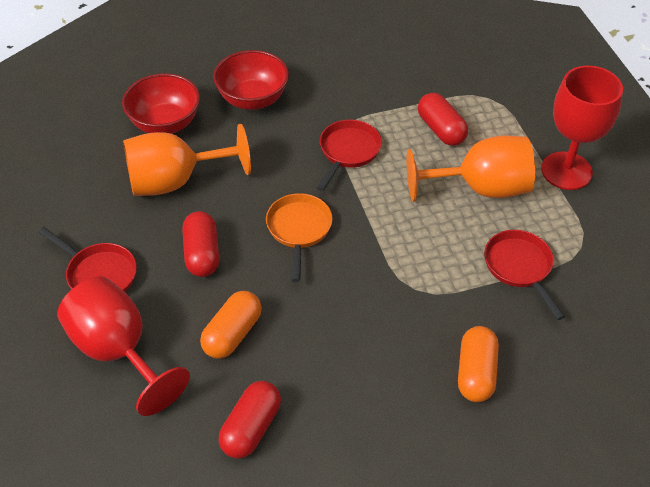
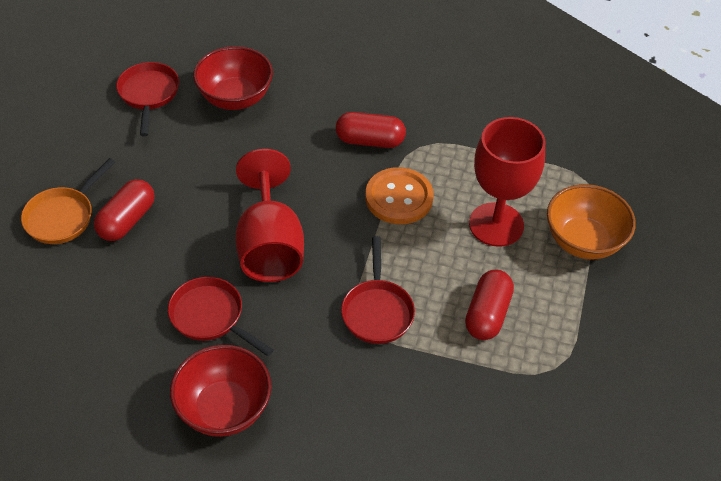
orange bowl: none = 0 -> [547,184,636,259] = 1
orange button: none = 0 -> [365,167,434,224] = 1
orange capsule: [200,291,262,359] [458,326,499,402] = 2 -> none = 0
orange goblet: [123,124,251,196] [407,136,535,202] = 2 -> none = 0

